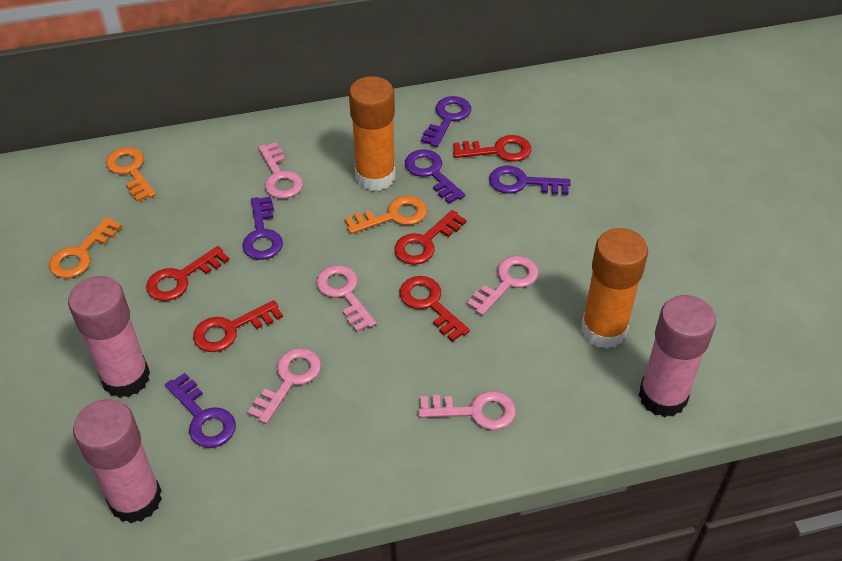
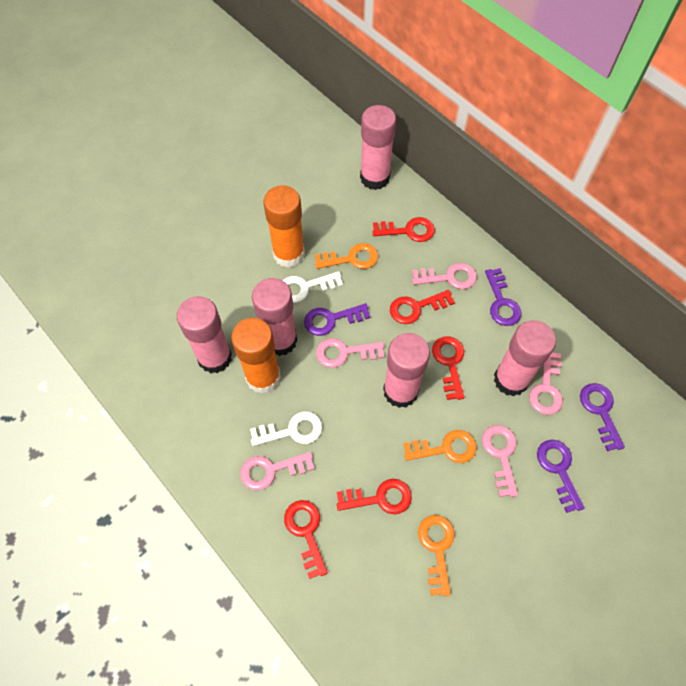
pink glue stick: [68,276,150,398] [73,399,162,523] [639,295,716,417] = 3 -> [177,296,232,373] [252,278,297,356] [360,105,396,190] [383,333,430,408] [494,320,556,396] = 5
purple key: [165,373,236,448] [242,197,283,260] [405,149,465,204] [421,96,471,147] [489,166,571,195] = 5 -> [304,303,370,336] [485,268,522,326] [537,440,584,513] [580,383,625,451] = 4
white key: none = 0 -> [250,411,322,446] [282,271,343,303] = 2

